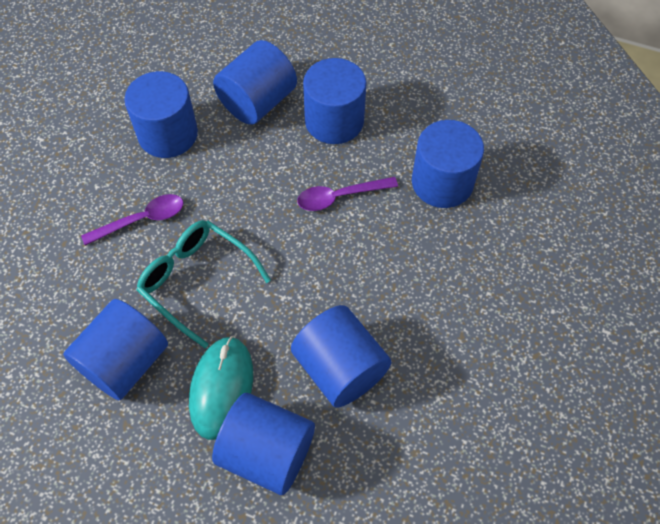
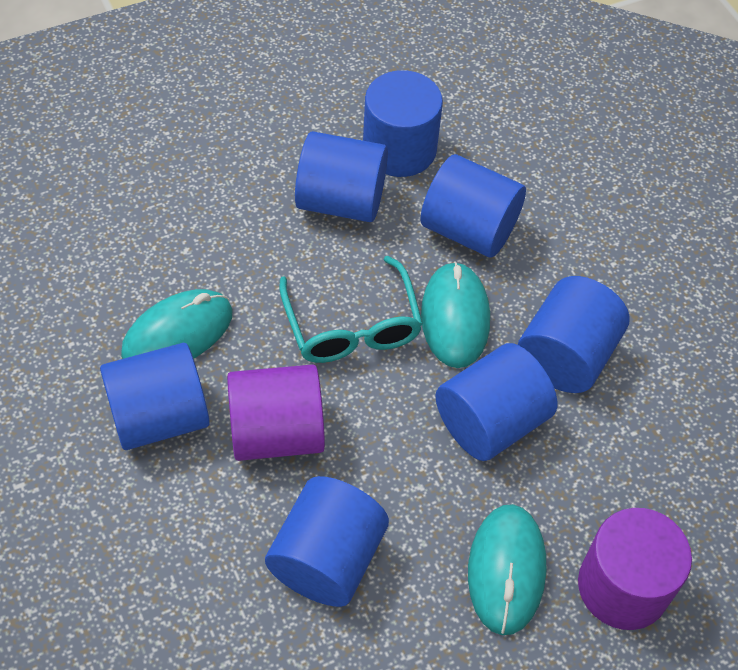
purple cylinder: none = 0 -> [227,364,325,461] [578,508,692,630] = 2
purple spoon: [81,194,183,245] [297,177,398,211] = 2 -> none = 0
turquoise mouse: [189,336,253,440] = 1 -> [121,289,232,359] [421,261,490,368] [468,504,546,635] = 3

